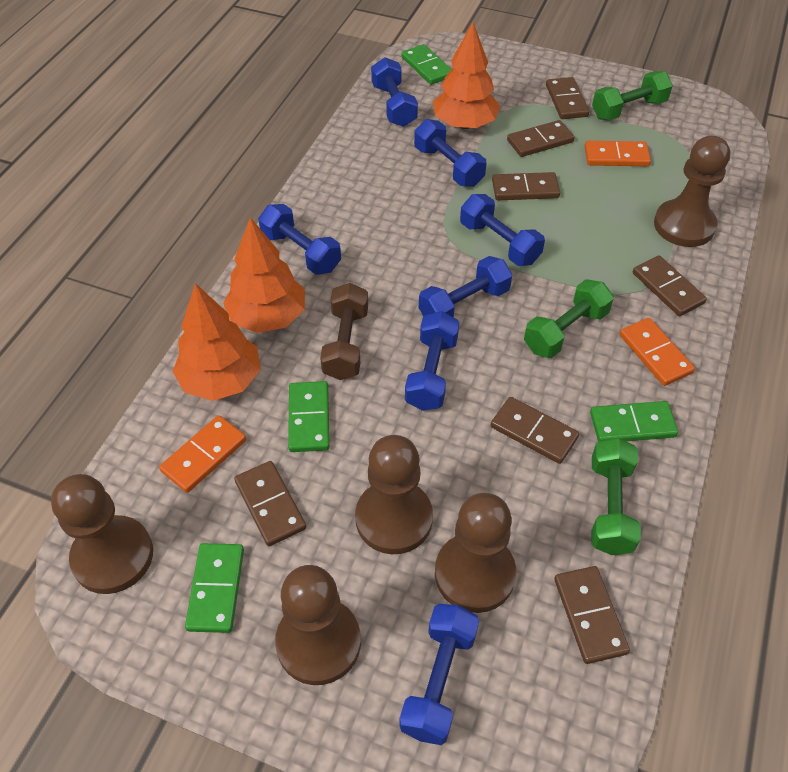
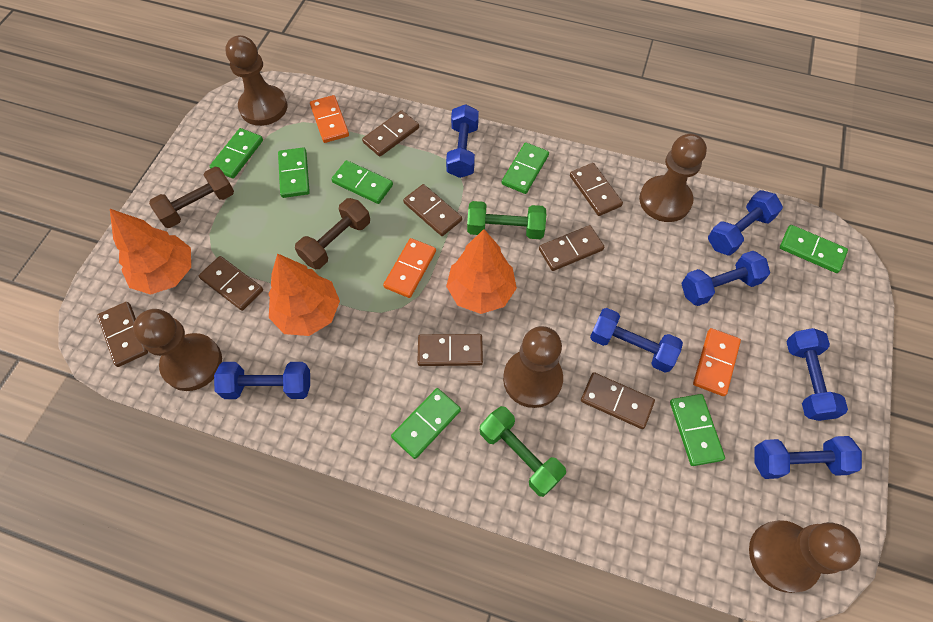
brown domino: [234,461,306,546] [491,397,579,464] [492,172,560,200] [507,120,575,157] [546,77,589,119] [554,566,630,664] [633,256,707,316] = 7 -> [97,302,148,367] [199,256,263,311] [362,110,419,157] [403,184,462,236] [417,334,483,366] [539,225,604,271] [570,163,623,216] [581,372,655,429] = 8
brown dumbbell: [320,283,368,380] = 1 -> [149,167,234,228] [295,198,370,269] = 2
green domino: [185,543,244,633] [288,381,330,452] [402,44,451,85] [590,401,678,441] = 4 -> [210,128,263,179] [278,147,310,198] [331,160,393,204] [391,388,461,459] [502,142,549,194] [670,394,725,466] [780,225,848,273] = 7
green dumbbell: [524,279,614,358] [592,71,673,120] [592,438,641,555] = 3 -> [467,201,546,239] [480,406,566,497] = 2

